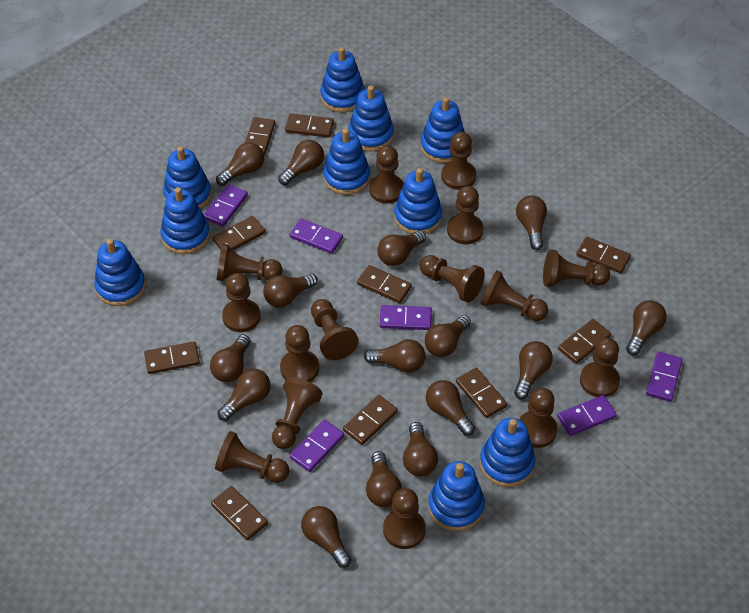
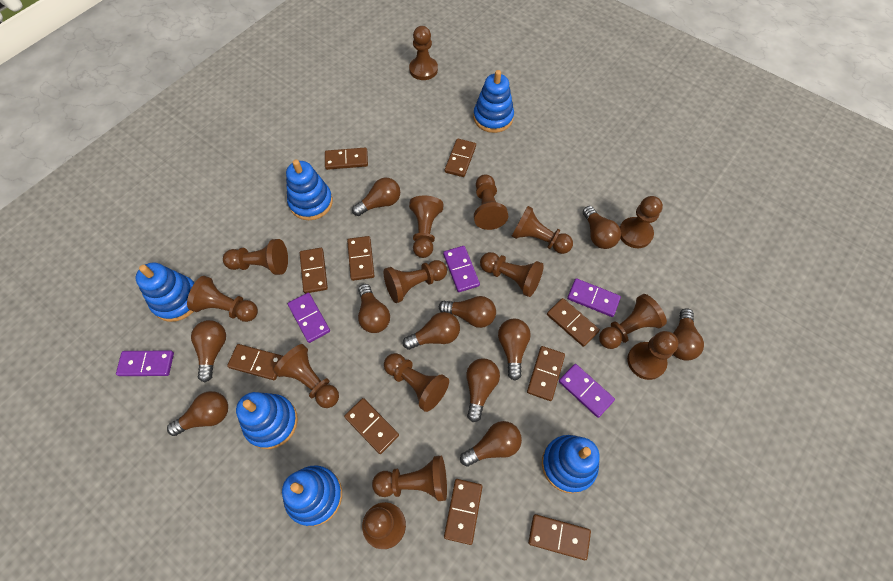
blue stacking toy: [94,239,146,306] [160,187,210,254] [163,146,211,209] [320,47,365,112] [323,128,370,195] [348,85,394,152] [394,168,442,234] [420,97,465,163] [428,461,485,531] [480,418,535,487] = 10 -> [136,262,194,322] [236,392,298,449] [282,466,342,526] [286,159,333,220] [473,70,514,133] [542,435,600,494] = 6
brown light bulb: [210,334,251,382] [216,143,264,186] [217,369,271,421] [263,274,318,308] [278,140,324,185] [301,506,352,568] [364,339,426,373] [366,451,402,507] [377,231,426,266] [403,422,438,476] [425,315,471,357] [426,380,475,436] [514,341,553,399] [516,195,547,250] [626,300,667,355] = 15 -> [167,391,228,436] [191,320,226,383] [352,178,400,216] [358,284,390,333] [403,312,460,350] [439,296,496,328] [460,421,522,467] [466,358,500,422] [498,319,531,381] [583,206,621,249] [673,308,704,361] = 11
purple domino: [204,184,248,227] [290,218,343,254] [290,420,344,472] [380,305,432,330] [557,395,617,436] [646,352,683,402] = 6 -> [116,350,174,376] [288,292,330,343] [443,246,480,292] [559,364,615,418] [567,278,621,317] = 5

